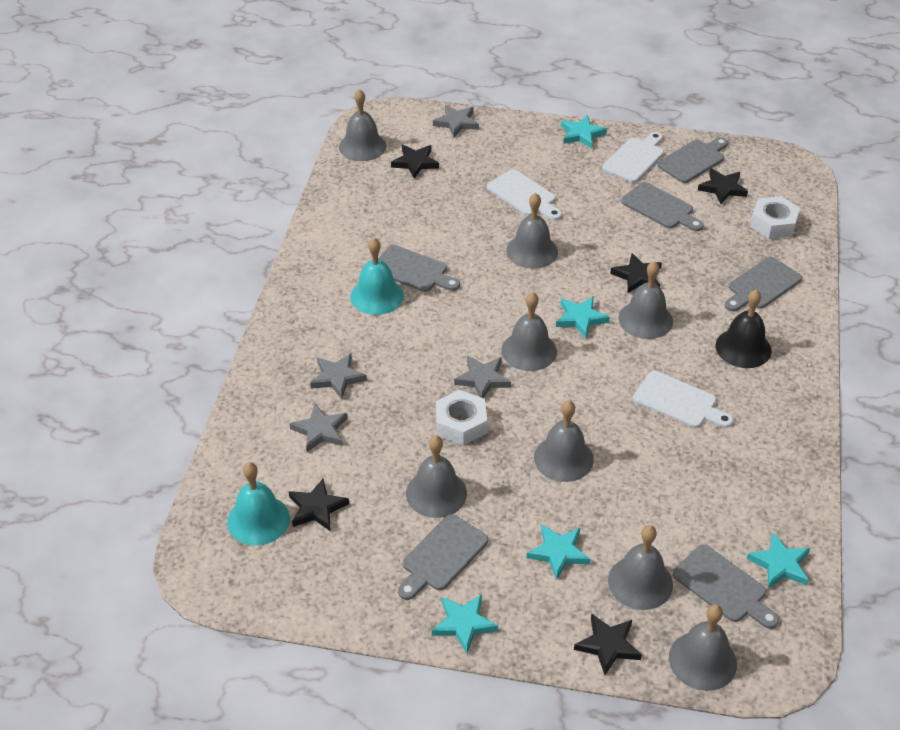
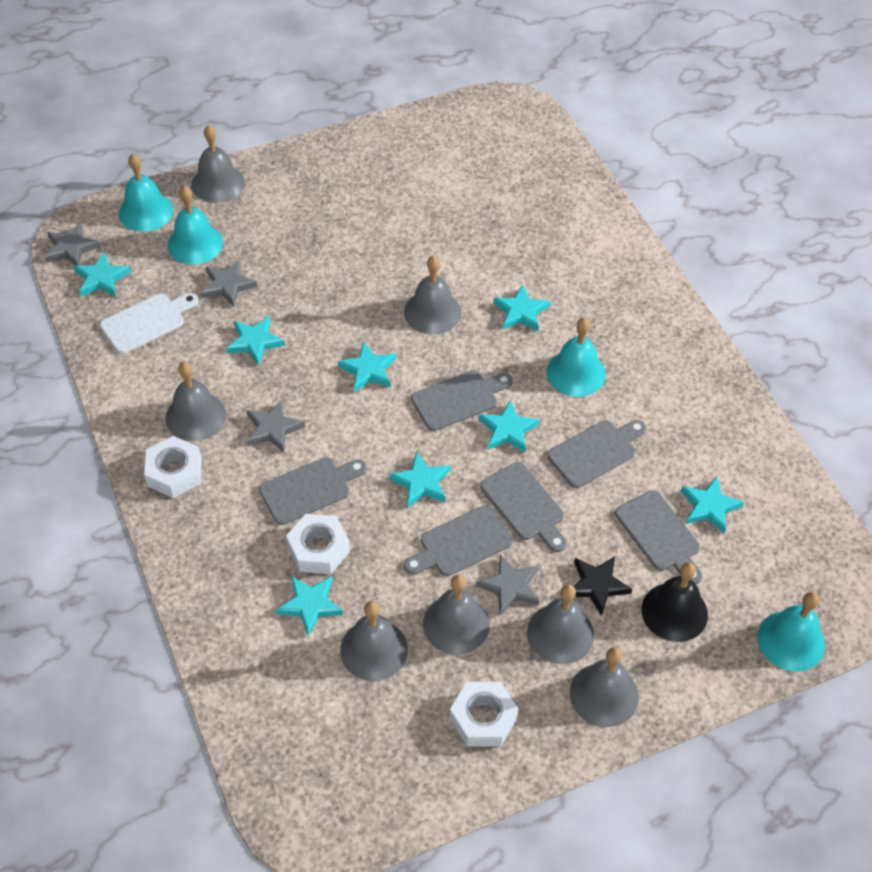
black star: [289,479,349,532] [391,145,439,179] [574,614,642,675] [610,253,662,293] [698,168,748,204] = 5 -> [573,556,632,616] = 1
grey bell: [339,89,386,161] [406,435,467,518] [501,292,557,371] [506,193,558,269] [534,400,594,482] [608,525,673,610] [619,261,673,339] [669,604,737,691] = 8 -> [165,362,226,441] [191,125,245,203] [340,601,408,681] [404,256,461,334] [423,574,490,654] [527,584,594,664] [570,647,639,727] = 7
turquoise bell: [227,462,290,545] [350,238,404,315] = 2 -> [119,154,173,232] [168,186,223,265] [547,318,606,397] [757,592,825,671] = 4
turquoise star: [432,594,498,654] [526,525,591,580] [556,296,610,338] [561,115,607,149] [747,532,810,588] = 5 -> [74,252,131,297] [226,316,285,366] [276,576,343,637] [338,342,396,392] [389,452,451,508] [479,400,539,453] [493,284,550,331] [681,477,744,534] = 8
white cutting board: [487,169,562,220] [602,132,664,183] [633,371,733,428] = 3 -> [100,293,199,354] = 1
white nut: [436,390,487,446] [750,196,800,239] = 2 -> [144,436,202,498] [286,514,350,574] [450,682,519,747] = 3

